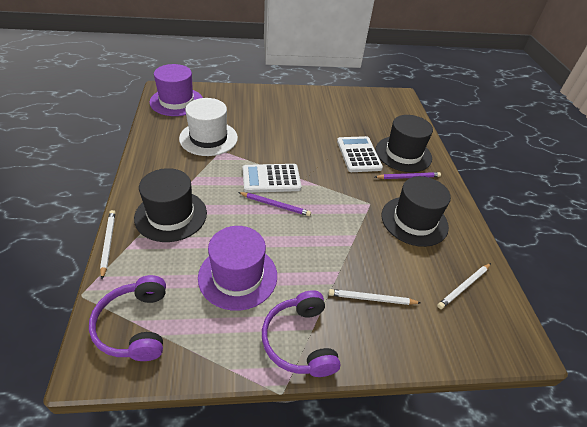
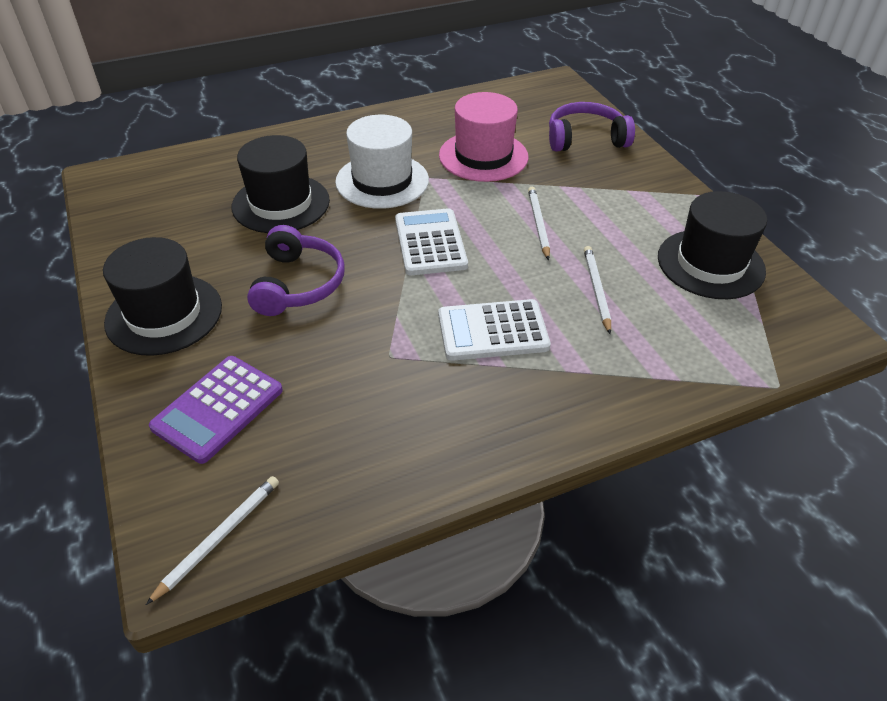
pink hat: none = 0 -> [439,92,528,182] = 1
purple calculator: none = 0 -> [149,356,283,464] = 1
purple hat: [149,64,203,116] [198,226,277,311] = 2 -> none = 0
purple pencil: [238,192,311,216] [375,172,441,179] = 2 -> none = 0

